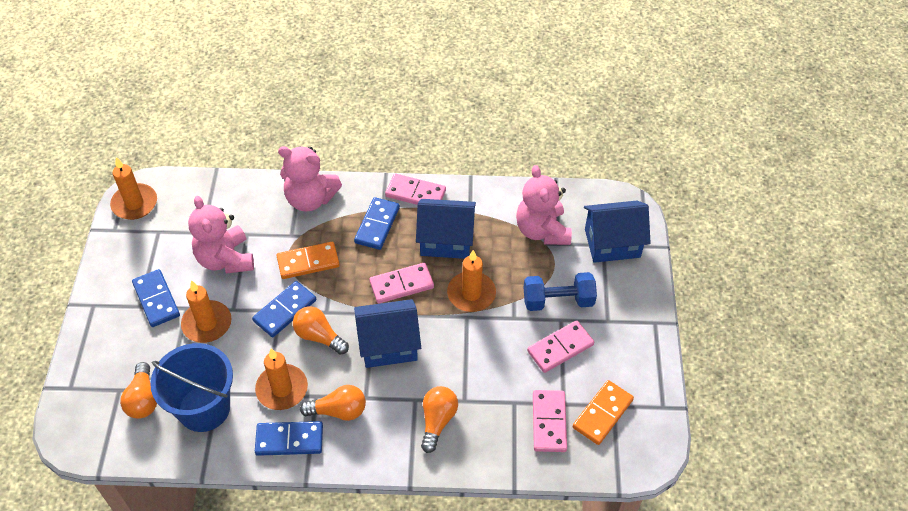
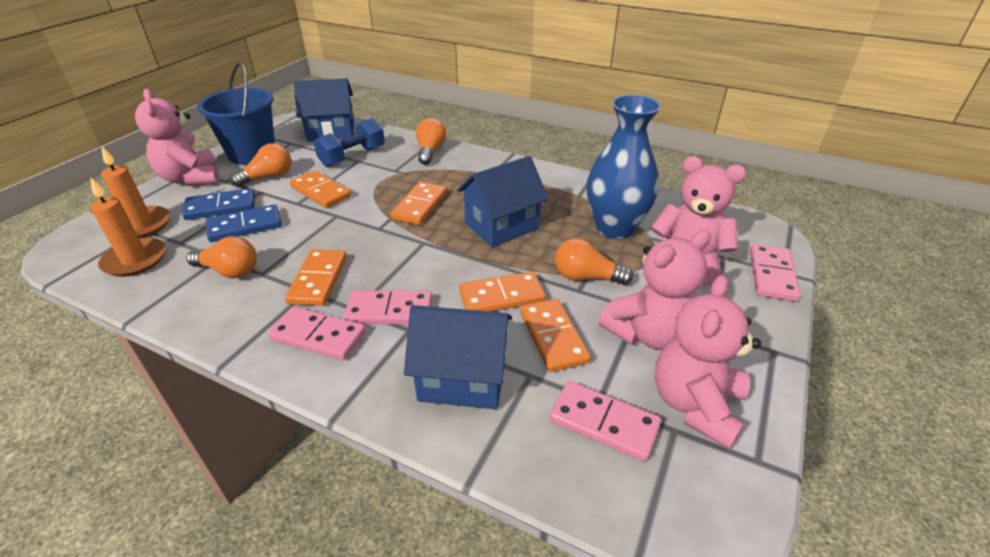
blue domino: [132,269,180,327] [252,281,316,337] [255,421,323,456] [354,197,400,250] = 4 -> [182,188,255,220] [206,204,282,242] = 2
blue vase: none = 0 -> [587,95,661,239] = 1
orange candle: [110,157,157,220] [181,280,232,343] [255,348,308,410] [447,250,496,312] = 4 -> [90,177,166,277] [101,147,170,238] = 2
orange domino: [277,242,340,279] [573,380,634,445] = 2 -> [285,249,347,306] [290,170,351,208] [391,182,447,225] [459,272,546,312] [520,299,591,372] = 5
pink teddy bear: [188,196,254,273] [278,146,342,211] [516,165,572,245] = 3 -> [135,89,220,186] [598,230,711,350] [651,156,746,286] [654,275,761,450] = 4

